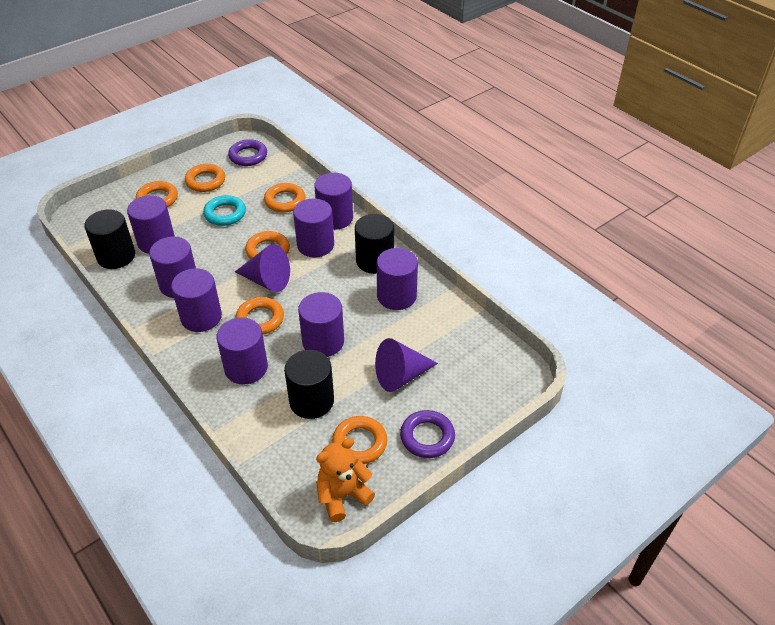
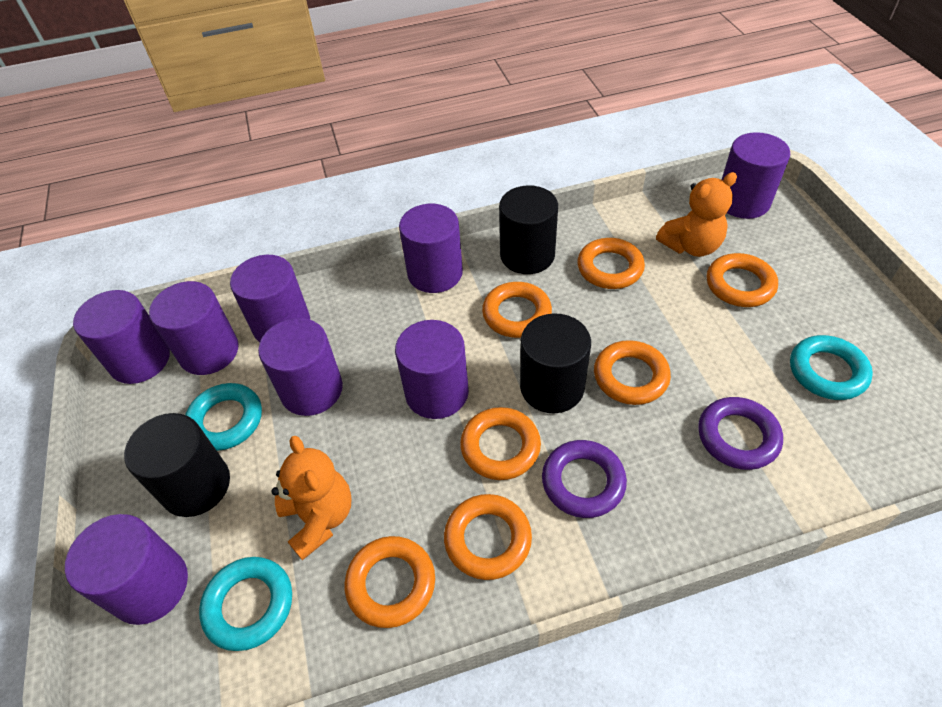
orange ring: [136,181,178,207] [185,164,225,192] [236,297,284,335] [245,231,290,259] [264,183,306,212] [332,416,387,464] = 6 -> [345,536,435,628] [444,494,532,580] [460,407,541,480] [482,282,552,338] [578,238,645,289] [594,340,671,405] [707,253,778,307] = 7
orange teddy bear: [316,438,375,522] = 1 -> [271,436,352,560] [656,172,737,257] = 2
purple cone: [235,244,290,292] [375,338,438,392] = 2 -> none = 0
turquoise ring: [203,195,246,226] = 1 -> [185,383,262,451] [199,557,292,651] [790,335,873,400] = 3

